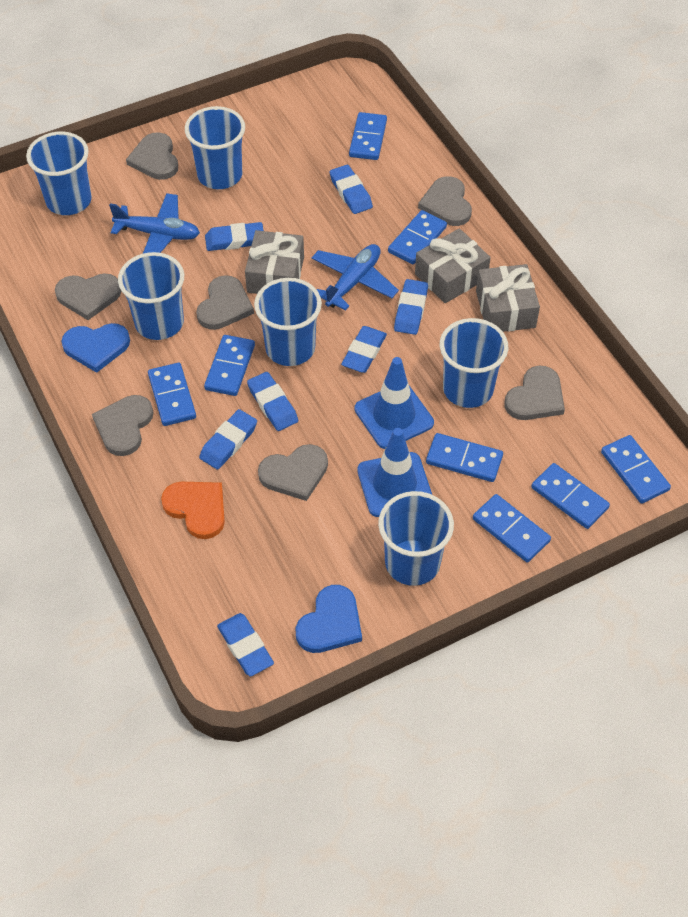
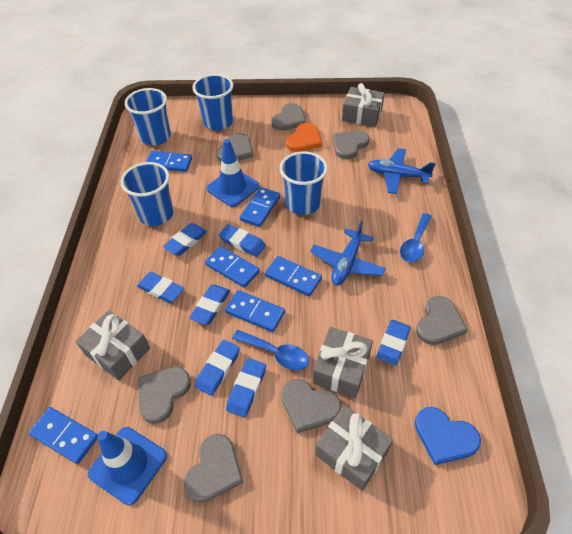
blue cup: [26,132,92,215] [118,252,184,340] [185,106,245,189] [254,278,322,366] [378,491,454,586] [440,318,508,408] = 6 -> [120,162,174,226] [125,88,171,146] [192,74,234,131] [279,151,328,215] = 4
blue domino: [148,363,196,426] [204,335,255,396] [349,112,387,160] [388,210,447,264] [426,433,503,482] [473,494,551,562] [531,463,610,529] [601,435,671,504] = 8 -> [28,407,98,464] [146,151,192,172] [205,246,260,288] [225,290,285,332] [240,187,280,227] [265,256,322,296] = 6
blue heart: [61,323,130,373] [296,585,362,653] = 2 -> [415,407,481,465] = 1
blue spoon: none = 0 -> [232,330,309,370] [400,213,432,262] = 2
grey gift: [245,230,304,294] [415,228,491,303] [476,264,540,332] = 3 -> [76,310,150,381] [313,327,373,398] [315,405,393,491] [342,83,385,127] = 4

